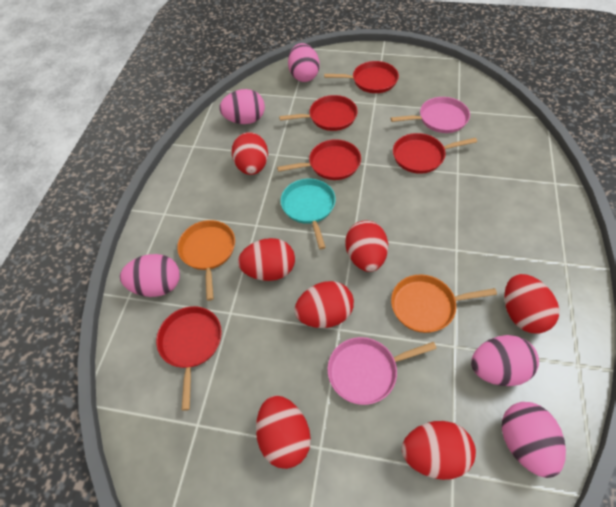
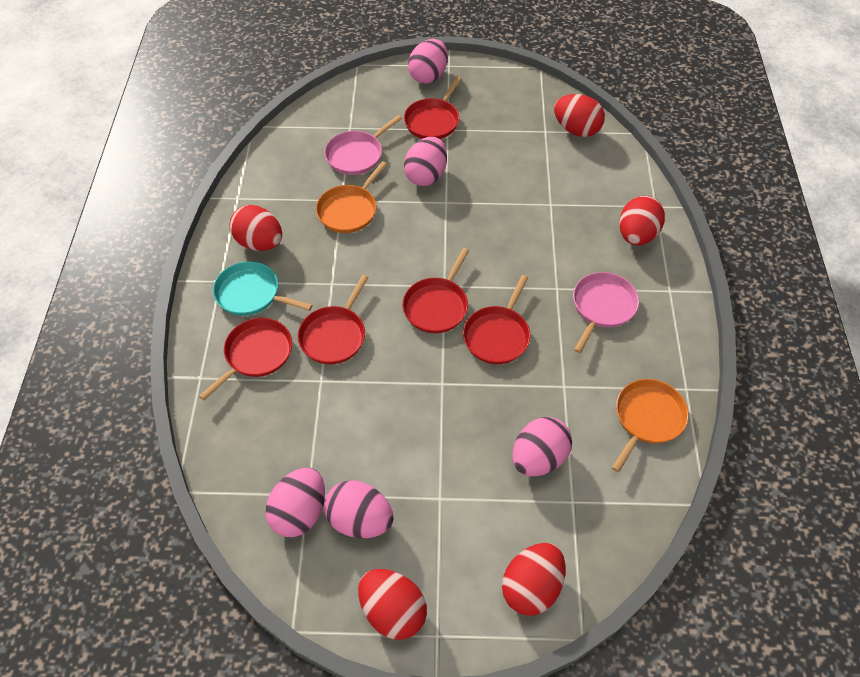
red egg: [232,132,268,175] [238,238,295,281] [256,395,311,469] [294,281,354,328] [345,221,388,272] [402,421,476,480] [504,274,559,334] = 7 -> [230,205,282,251] [358,569,427,640] [502,543,566,616] [554,94,605,137] [619,196,665,245] = 5

